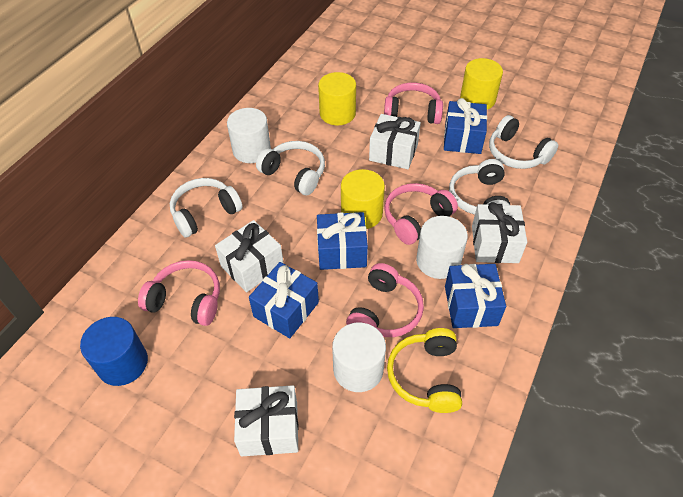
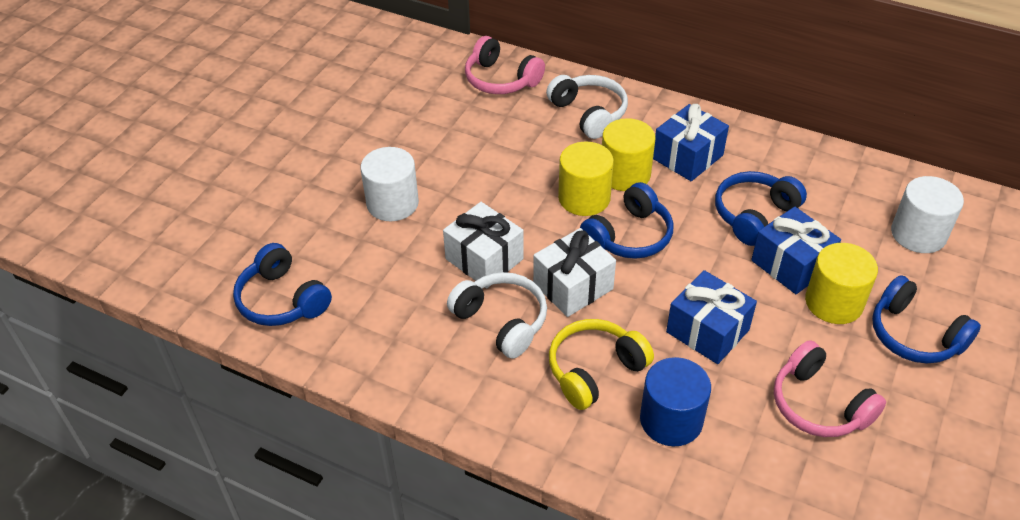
blue gift: [249,262,319,338] [317,212,368,270] [444,98,487,154] [445,264,506,328] = 4 -> [653,104,729,181] [666,270,757,364] [751,207,841,294] = 3
blue headphones: none = 0 -> [233,243,332,326] [580,182,674,259] [715,171,807,246] [872,275,981,363] = 4
pink headphones: [138,260,220,326] [346,263,424,337] [384,82,443,124] [384,183,458,245] = 4 -> [465,36,545,94] [774,340,886,437] = 2
white cylinder: [227,108,271,163] [332,323,386,392] [416,216,468,279] = 3 -> [360,147,419,221] [891,176,964,253] = 2
white gift: [215,220,284,292] [234,385,299,456] [369,114,421,169] [472,202,527,263] = 4 -> [443,202,524,288] [533,228,616,317] = 2
white headphones: [170,178,242,238] [256,141,325,195] [449,159,510,215] [489,115,558,169] = 4 -> [447,272,547,359] [546,75,628,139] = 2

